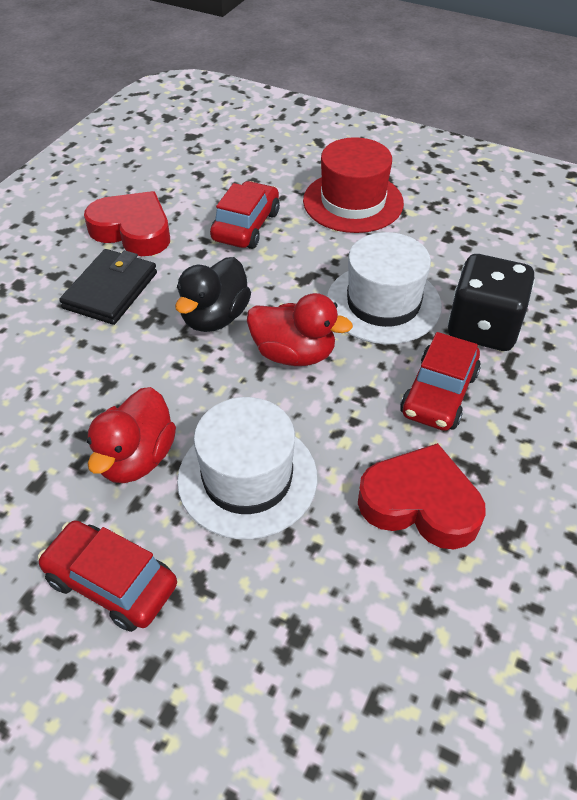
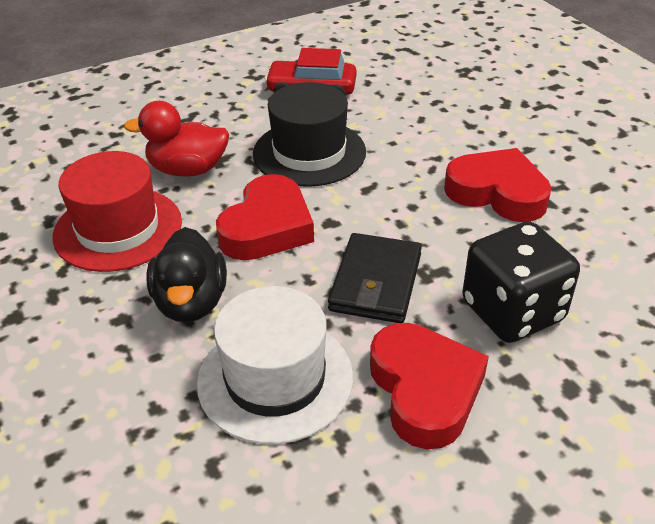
black hat: none = 0 -> [253,82,366,187] = 1
red car: [38,520,177,632] [210,181,280,249] [400,332,481,431] = 3 -> [265,48,357,96] = 1
red duck: [87,387,176,483] [247,293,353,366] = 2 -> [124,101,229,177] = 1
red heart: [84,191,170,256] [358,443,486,549] = 2 -> [216,174,314,260] [370,323,489,449] [444,148,551,222] = 3
white hat: [177,397,317,540] [327,232,442,344] = 2 -> [197,286,353,444] = 1

